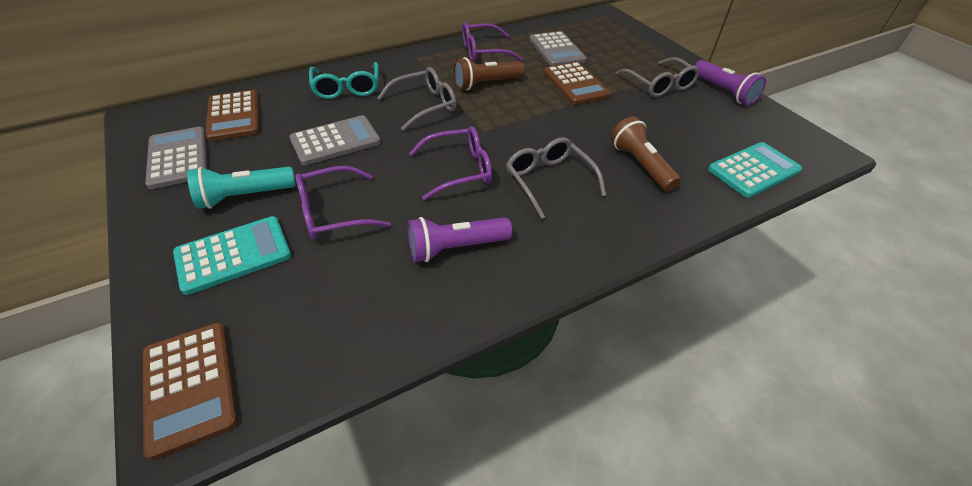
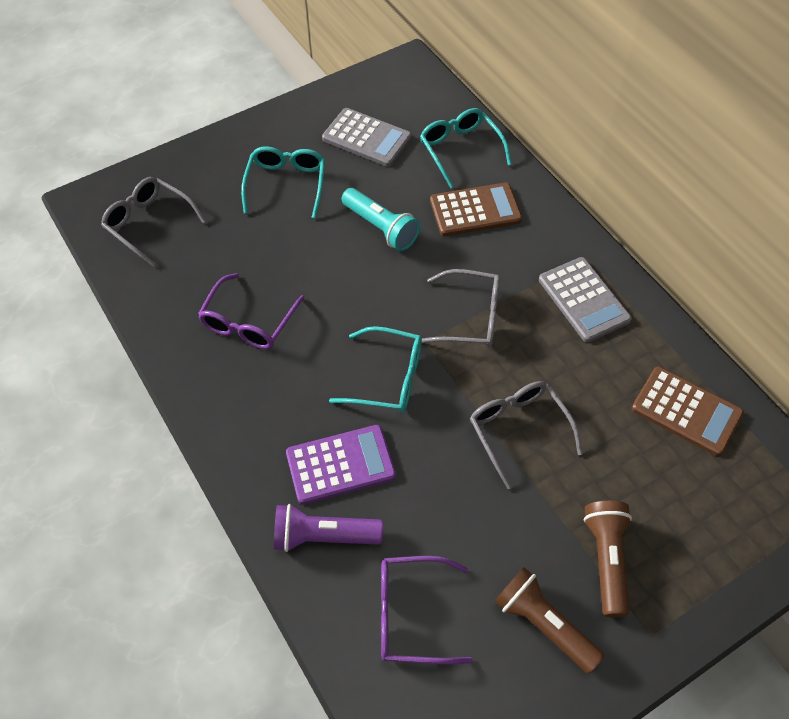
brown calculator: [143,323,238,460] [205,90,259,141] [544,62,611,105] = 3 -> [430,182,522,236] [632,367,744,456] = 2
grey calculator: [145,127,207,189] [289,115,381,165] [529,31,587,66] = 3 -> [322,108,412,167] [539,257,632,342] = 2
purple calculator: none = 0 -> [286,425,396,505] = 1
purple flashlight: [408,217,512,262] [695,60,766,106] = 2 -> [274,504,383,552] = 1
purple glasses: [296,166,391,240] [409,126,492,200] [462,22,523,62] = 3 -> [198,273,304,349] [381,556,473,664] = 2
turquoise calculator: [173,216,291,295] [708,142,802,198] = 2 -> none = 0
turquoise glasses: [309,62,378,99] = 1 -> [241,146,325,218] [329,326,422,413] [420,108,512,188] = 3

